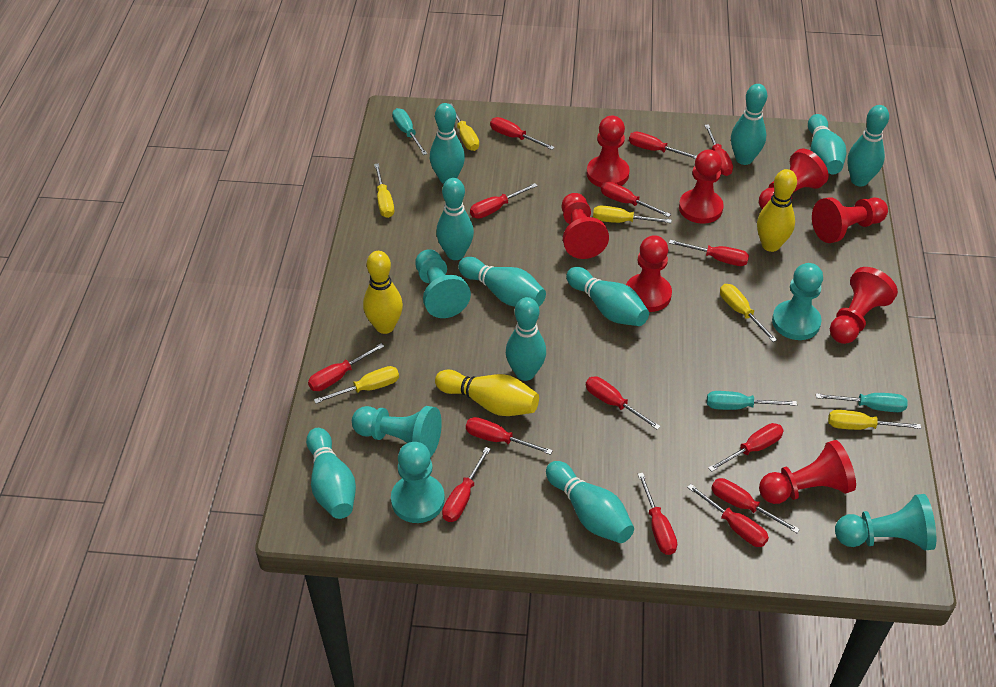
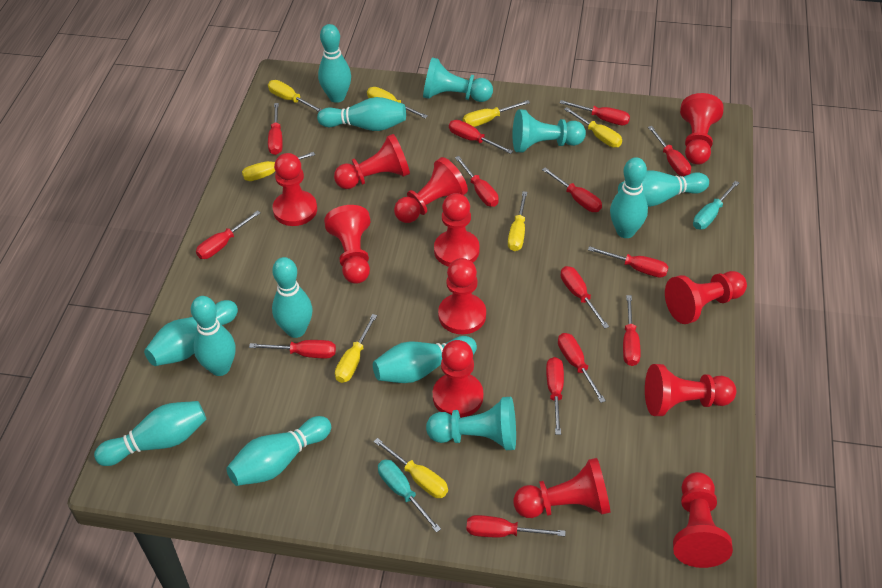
red pawn: [562,193,609,259] [587,116,630,187] [626,235,672,312] [679,150,724,224] [759,148,829,209] [759,440,856,504] [812,197,888,243] [830,267,898,344] = 8 -> [273,153,317,226] [324,205,370,284] [334,134,410,189] [394,157,468,223] [433,340,483,418] [434,193,480,267] [438,258,486,334] [513,458,610,518] [645,364,736,416] [665,271,747,324] [673,472,733,568] [680,93,724,165] = 12
turquoise pawn: [352,406,442,456] [391,442,445,523] [415,249,471,318] [772,263,823,340] [835,494,936,551] = 5 -> [423,57,493,102] [426,397,516,450] [513,109,586,152] = 3
turquoise screwdriver: [392,108,427,155] [707,391,797,410] [816,393,908,412] = 3 -> [378,460,441,532] [693,181,739,229] = 2
yellow bowling pin: [363,251,403,334] [435,369,539,416] [757,169,797,252] = 3 -> none = 0
yellow screwdriver: [314,366,399,404] [374,163,394,218] [450,103,479,151] [593,206,672,223] [720,284,777,342] [828,410,921,430] = 6 -> [242,152,315,181] [268,80,322,112] [335,314,377,383] [367,87,428,119] [374,438,448,498] [463,100,530,127] [508,191,527,251] [564,107,622,148] = 8

